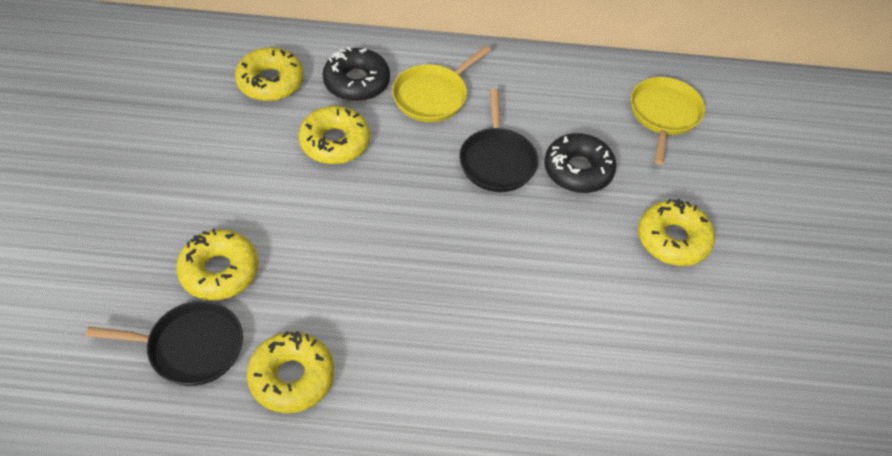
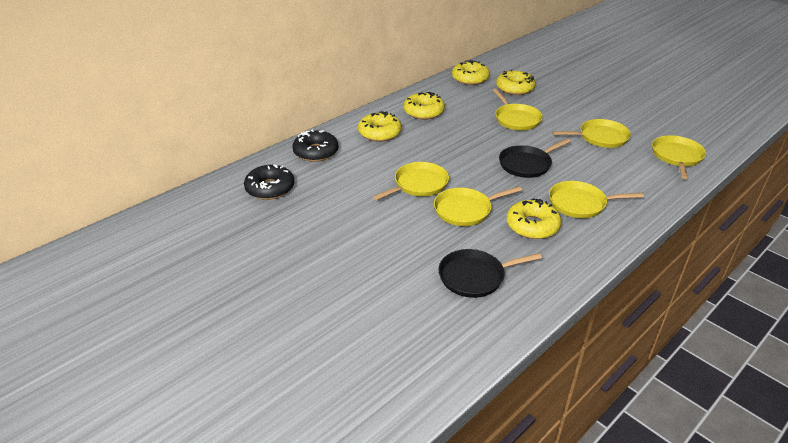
yellow pan: [392,46,491,122] [631,77,705,165] = 2 -> [373,162,449,200] [434,186,522,226] [493,89,543,130] [549,181,644,218] [552,119,631,148] [652,135,706,179] = 6

